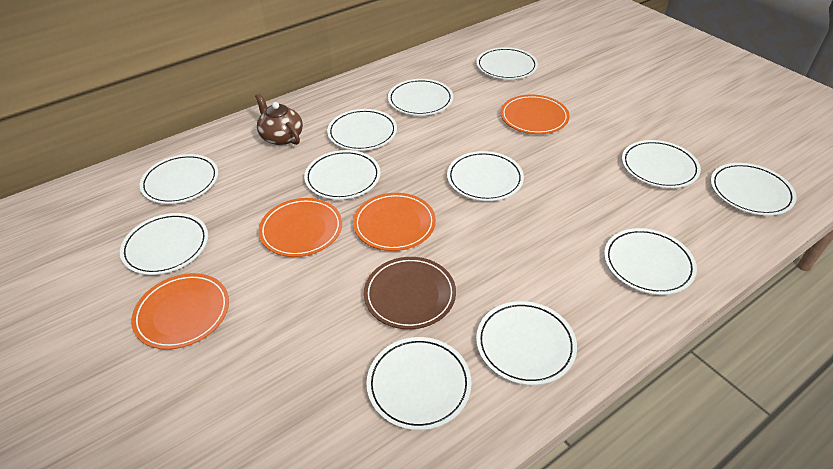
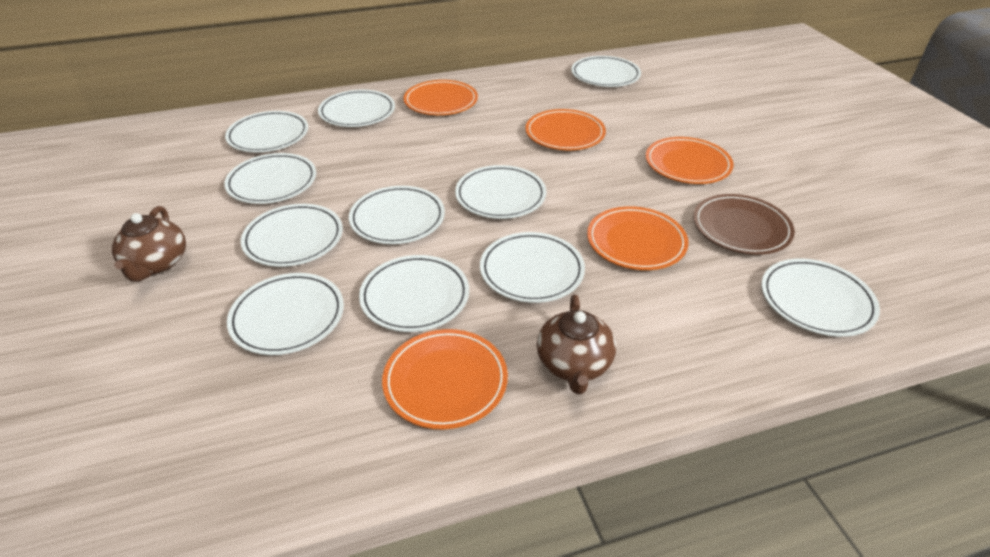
brown teapot: [255,94,303,145] = 1 -> [112,206,186,282] [537,295,616,394] = 2
orange plate: [131,273,229,350] [258,198,342,257] [353,193,436,251] [500,95,570,134] = 4 -> [382,329,508,430] [404,80,478,115] [525,109,606,150] [587,206,689,270] [646,137,733,184] = 5
white plate: [120,213,208,275] [140,154,218,204] [304,150,381,200] [327,109,397,151] [366,337,472,430] [388,79,453,116] [447,151,524,201] [476,47,538,80] [476,301,577,385] [604,228,697,295] [622,140,701,188] [711,163,796,216] = 12 -> [224,153,316,204] [225,111,308,152] [227,273,344,355] [241,204,343,267] [318,90,395,127] [349,186,445,244] [359,255,469,332] [455,165,546,219] [480,232,585,303] [571,56,641,87] [762,259,880,337] = 11

